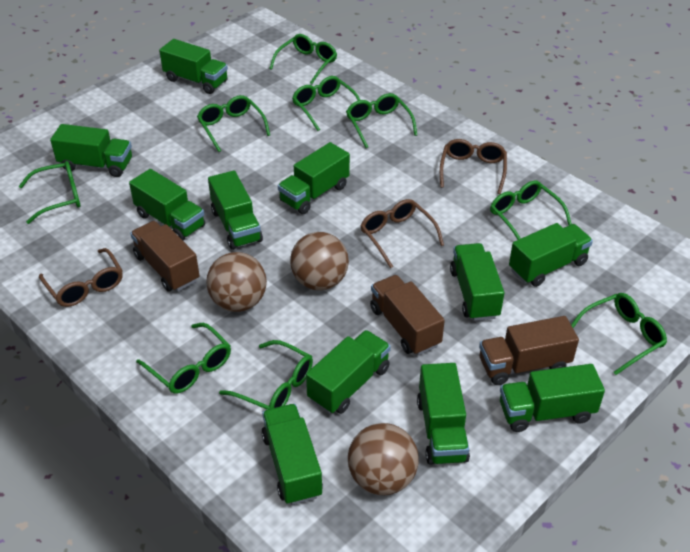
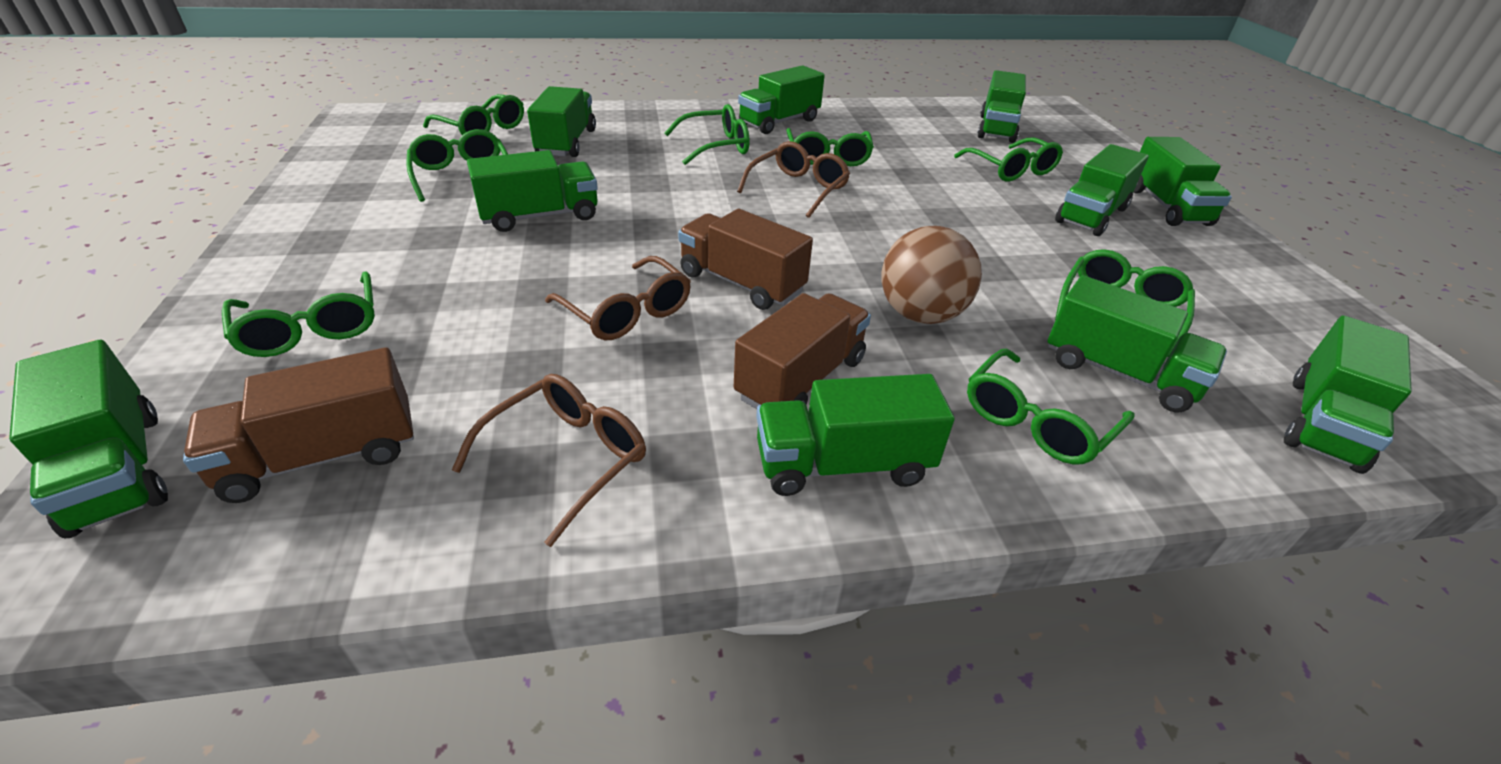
brown ball: [206,252,267,312] [290,232,349,290] [348,423,419,495] = 3 -> [881,226,982,324] = 1
green glasses: [19,161,80,224] [136,323,231,394] [197,95,270,152] [219,340,313,410] [269,34,337,84] [292,76,360,131] [346,93,417,148] [490,181,572,240] [571,293,667,375] = 9 -> [222,271,375,357] [407,129,508,202] [423,94,524,135] [665,104,750,165] [786,128,874,166] [954,137,1063,181] [967,349,1134,465] [1055,249,1195,357] = 8
green truck: [50,124,132,177] [129,169,205,241] [159,39,228,94] [208,170,263,250] [261,404,323,505] [278,142,350,214] [306,330,391,414] [417,363,470,465] [450,243,505,321] [500,364,605,432] [509,223,593,287] = 11 -> [9,340,168,538] [467,150,598,232] [527,86,596,157] [738,65,825,134] [756,374,955,496] [978,70,1026,143] [1047,275,1227,413] [1055,144,1149,236] [1133,137,1232,226] [1284,315,1412,474] = 10

